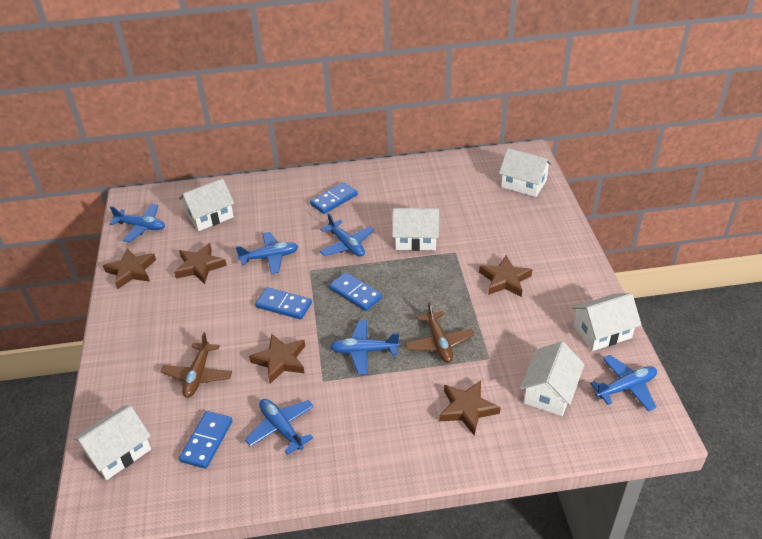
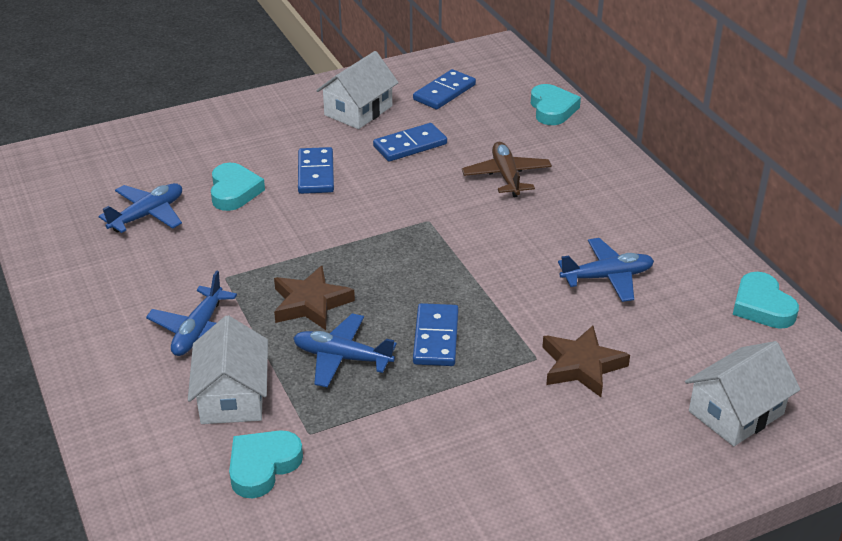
blue plane: [109,204,165,242] [236,232,298,274] [245,399,314,455] [320,213,374,257] [330,320,399,374] [590,355,657,411] = 6 -> [99,183,182,233] [146,270,237,356] [293,313,397,388] [558,238,654,302] = 4
brown plane: [161,332,232,398] [405,302,474,363] = 2 -> [462,142,552,197] = 1
brown star: [103,248,156,289] [174,243,227,284] [249,334,305,384] [439,380,501,436] [479,255,533,297] = 5 -> [274,266,355,330] [542,326,630,397] = 2
turquoise heart: none = 0 -> [211,163,265,211] [229,430,303,498] [531,84,581,125] [733,272,799,329] = 4
white house: [73,405,151,480] [179,178,234,231] [392,208,439,251] [499,148,552,197] [520,341,585,416] [571,293,642,351] = 6 -> [188,315,268,424] [316,51,399,129] [685,341,801,446] = 3

